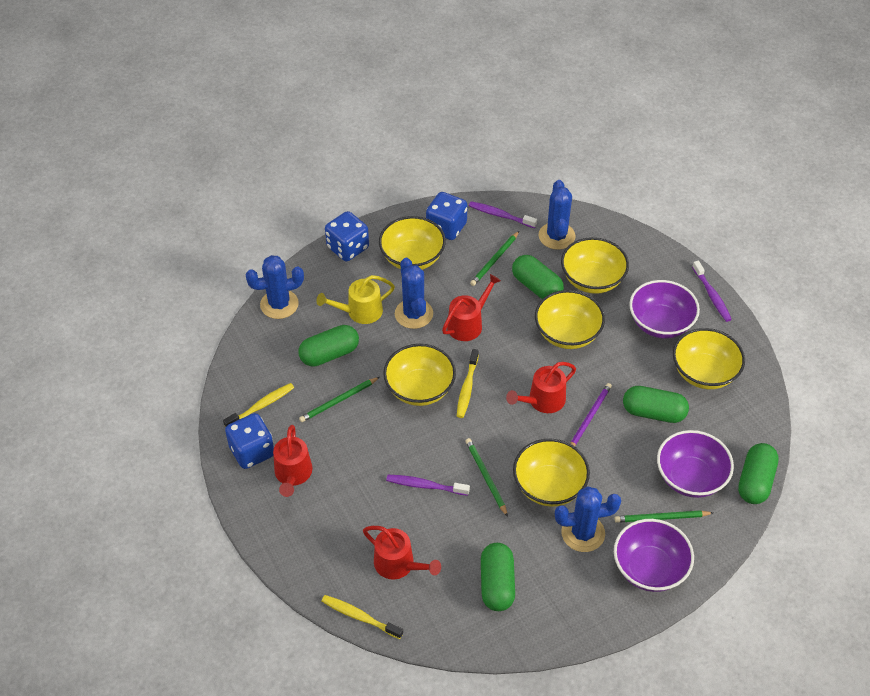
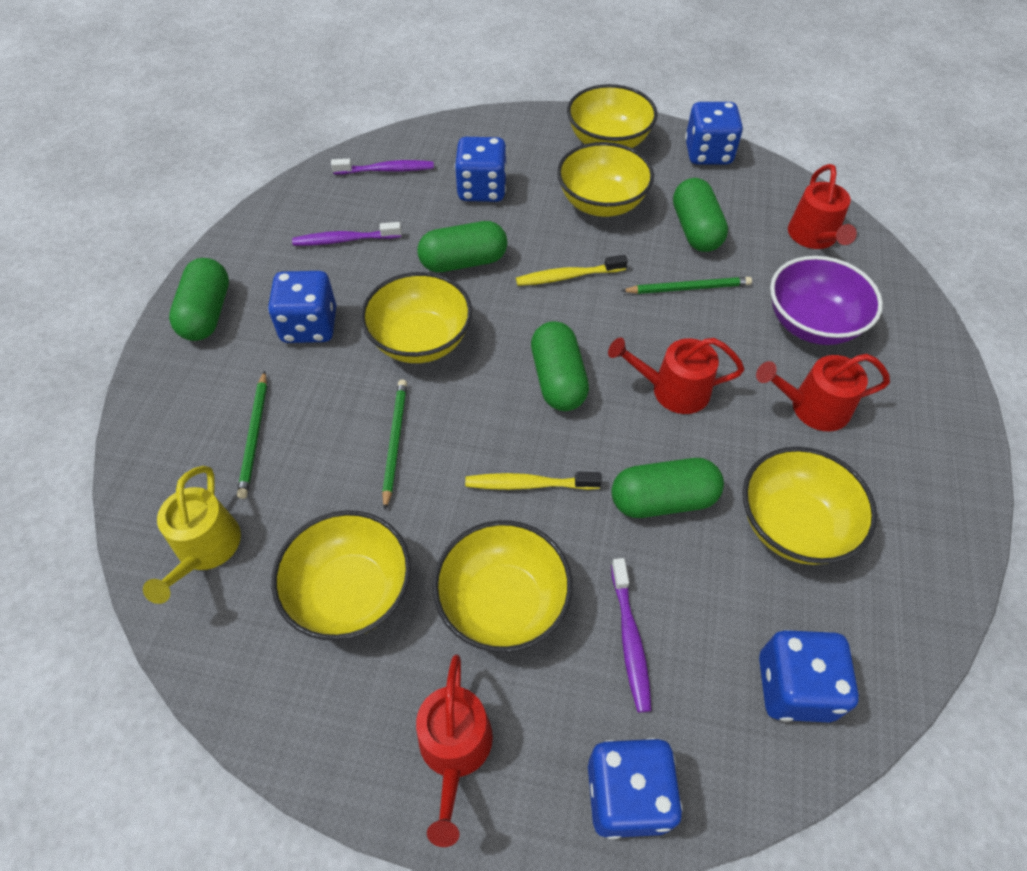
blue cactus: [246,255,304,319] [395,258,433,329] [539,180,575,250] [555,486,621,552] = 4 -> none = 0
blue dice: [225,413,274,469] [325,211,369,261] [426,192,467,240] = 3 -> [268,271,336,343] [455,137,507,202] [588,738,683,839] [685,102,743,164] [759,630,859,723] = 5
green pencil: [299,377,380,422] [465,438,508,517] [470,231,519,286] [614,510,713,523] = 4 -> [237,371,267,499] [382,379,407,510] [621,277,752,294] = 3
purple bowl: [614,519,694,592] [629,280,700,338] [657,430,734,498] = 3 -> [770,256,883,345] = 1
purple pencil: [570,383,612,446] = 1 -> none = 0
yellow toothbrush: [223,383,294,427] [321,595,403,639] [457,349,479,418] = 3 -> [465,472,602,490] [516,255,628,286] = 2

